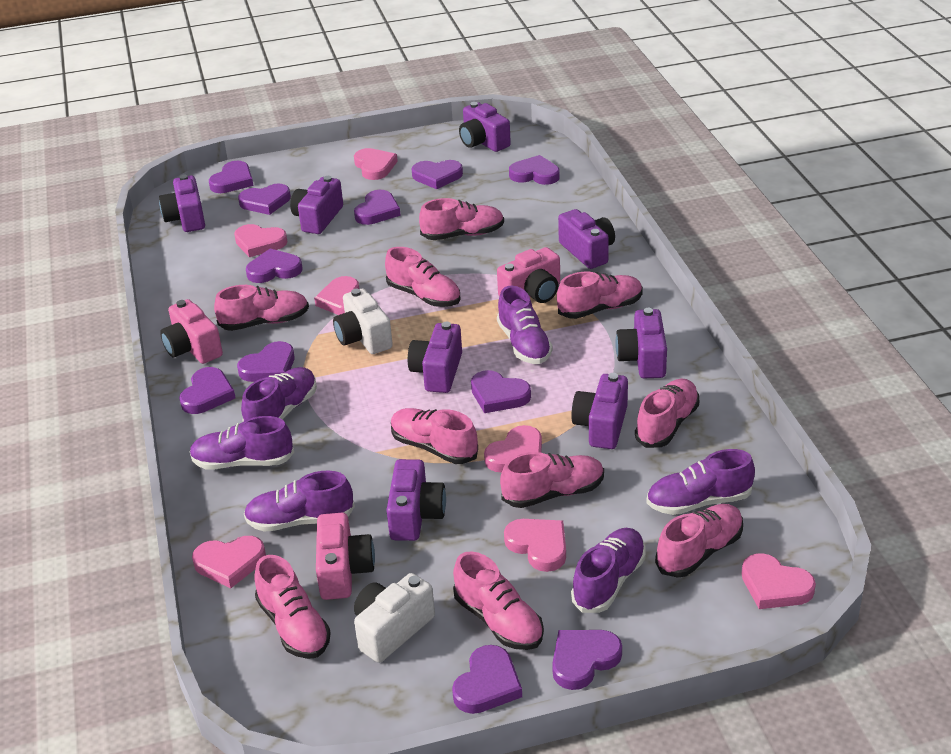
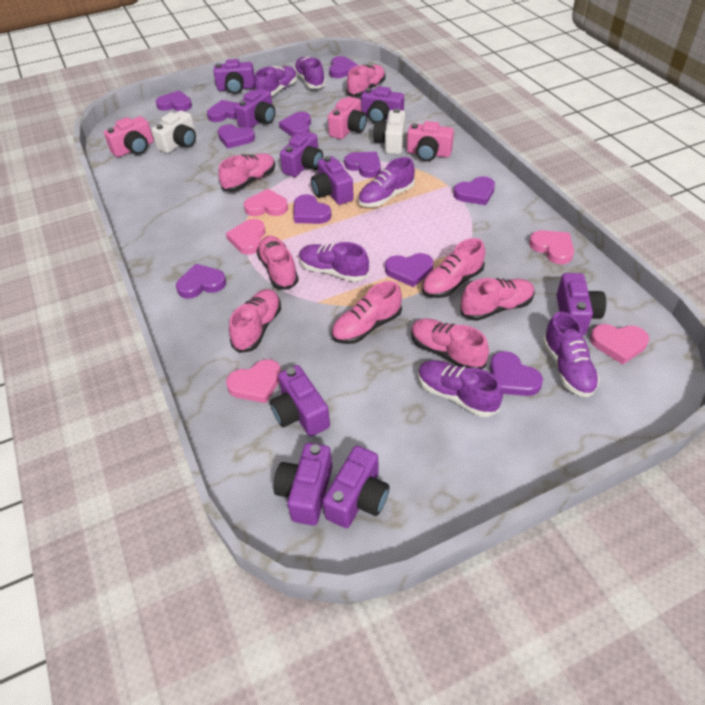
pink heart: [192,536,266,588] [234,224,288,257] [314,276,359,315] [354,148,398,180] [484,425,542,473] [504,519,566,572] [742,553,816,609] = 7 -> [226,219,265,255] [226,359,281,403] [244,189,288,216] [529,230,574,264] [590,324,649,365] = 5
pink shoe: [214,285,309,331] [254,555,331,659] [385,247,461,307] [391,408,478,464] [419,198,504,240] [453,551,544,650] [500,452,604,508] [557,271,643,319] [635,379,699,448] [655,504,743,578] = 10 -> [218,154,275,192] [229,289,281,353] [257,236,299,290] [331,281,402,344] [346,64,385,97] [411,318,489,369] [422,238,485,298] [460,278,535,321] = 8
purple camera: [159,175,205,232] [290,176,343,234] [386,459,446,541] [408,322,462,393] [459,102,511,152] [558,209,615,269] [571,373,628,449] [615,308,667,379] = 8 -> [214,59,255,94] [234,88,275,128] [270,365,330,436] [273,443,332,526] [280,131,323,177] [311,156,354,205] [323,445,389,528] [361,86,404,123] [557,273,606,335] = 9

